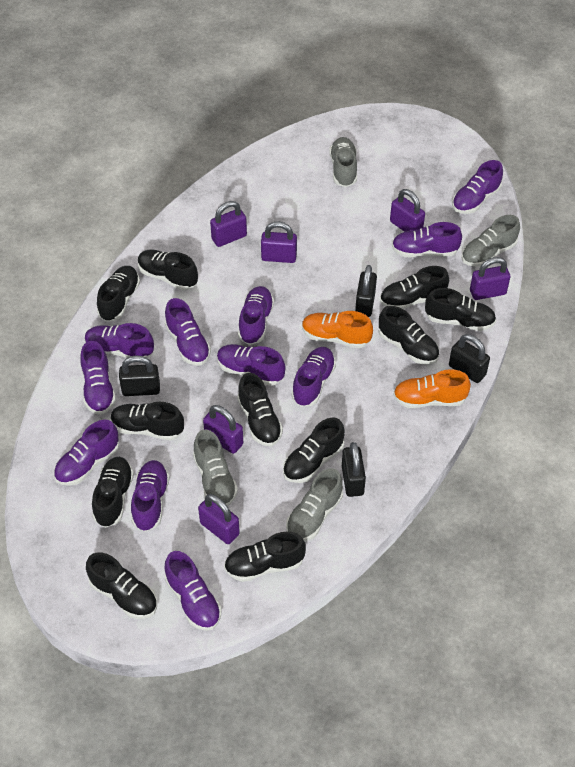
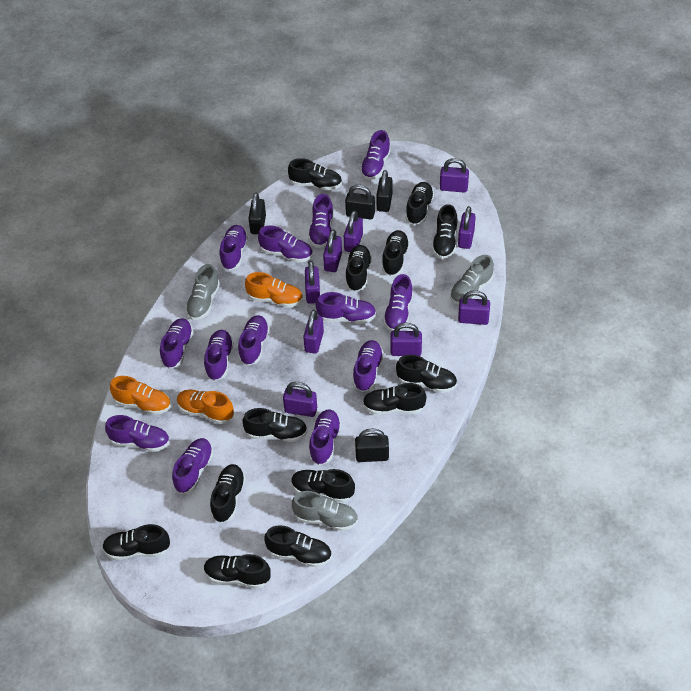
black shoe: [86,552,157,619] [92,457,134,528] [97,266,140,322] [111,402,184,440] [138,250,198,290] [224,531,306,582] [237,373,283,446] [283,417,345,483] [379,306,439,364] [380,266,449,309] [425,288,496,331] = 11 -> [102,524,170,560] [204,554,271,588] [210,464,246,523] [242,408,307,442] [264,525,332,567] [288,158,342,191] [291,469,355,503] [345,245,372,292] [363,383,426,415] [382,230,410,276] [396,355,457,393] [405,182,434,225] [432,204,458,259] = 13
grey shoe: [193,430,238,506] [286,468,343,541] [329,137,357,187] [461,215,520,267] = 4 -> [185,264,220,320] [292,491,358,531] [450,255,494,304] = 3
orange shoe: [302,311,373,348] [393,369,471,408] = 2 -> [110,376,171,415] [177,390,234,424] [245,272,303,308] = 3
purple padlock: [198,494,240,544] [203,405,243,454] [210,201,247,247] [261,222,297,263] [390,189,425,232] [470,257,510,300] = 6 -> [283,382,317,417] [303,310,324,354] [305,261,320,304] [323,230,342,272] [344,211,363,252] [390,323,422,356] [440,158,469,193] [458,206,476,249] [458,290,490,325] = 9
purple shoe: [54,420,119,486] [80,341,116,415] [85,323,154,358] [131,460,170,532] [165,298,211,366] [165,551,222,631] [217,344,286,386] [238,286,274,345] [291,347,336,407] [392,222,462,257] [452,160,503,214] = 11 -> [105,415,170,452] [160,318,194,369] [172,438,213,494] [204,330,234,381] [219,225,248,270] [238,315,270,366] [258,226,313,262] [308,194,334,248] [309,409,341,465] [316,292,376,324] [353,340,384,392] [360,130,391,180] [383,274,413,331] = 13

